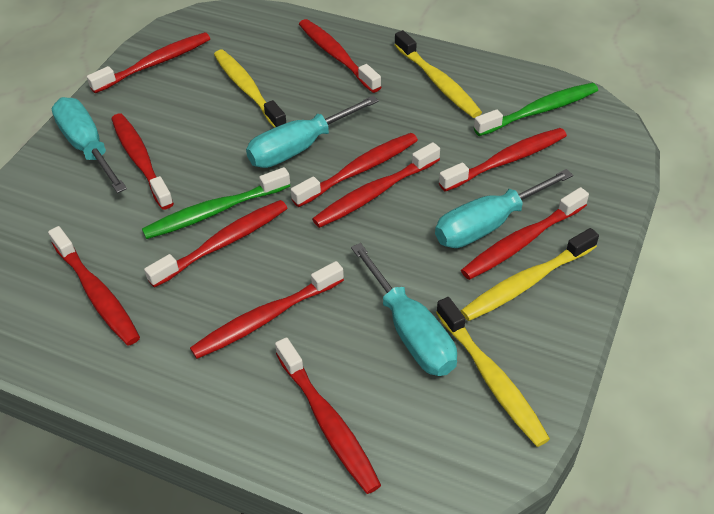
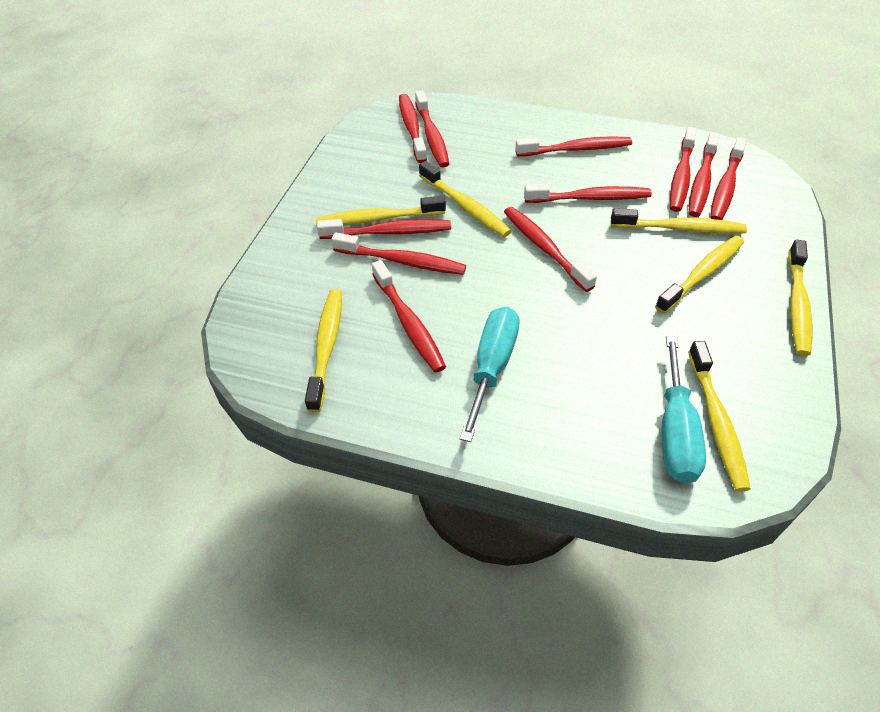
green toothbrush: [142,167,290,239] [474,83,598,136] = 2 -> none = 0
turquoise screwdriver: [52,97,127,193] [246,96,379,168] [351,243,457,376] [435,169,573,248] = 4 -> [460,307,520,442] [662,336,706,483] = 2
yellow toothbrush: [214,50,286,128] [394,30,482,118] [436,297,550,447] [461,228,599,321] = 4 -> [305,289,342,412] [316,196,446,226] [419,161,511,237] [611,208,747,234] [655,236,744,314] [688,341,751,492] [788,239,813,356] = 7

